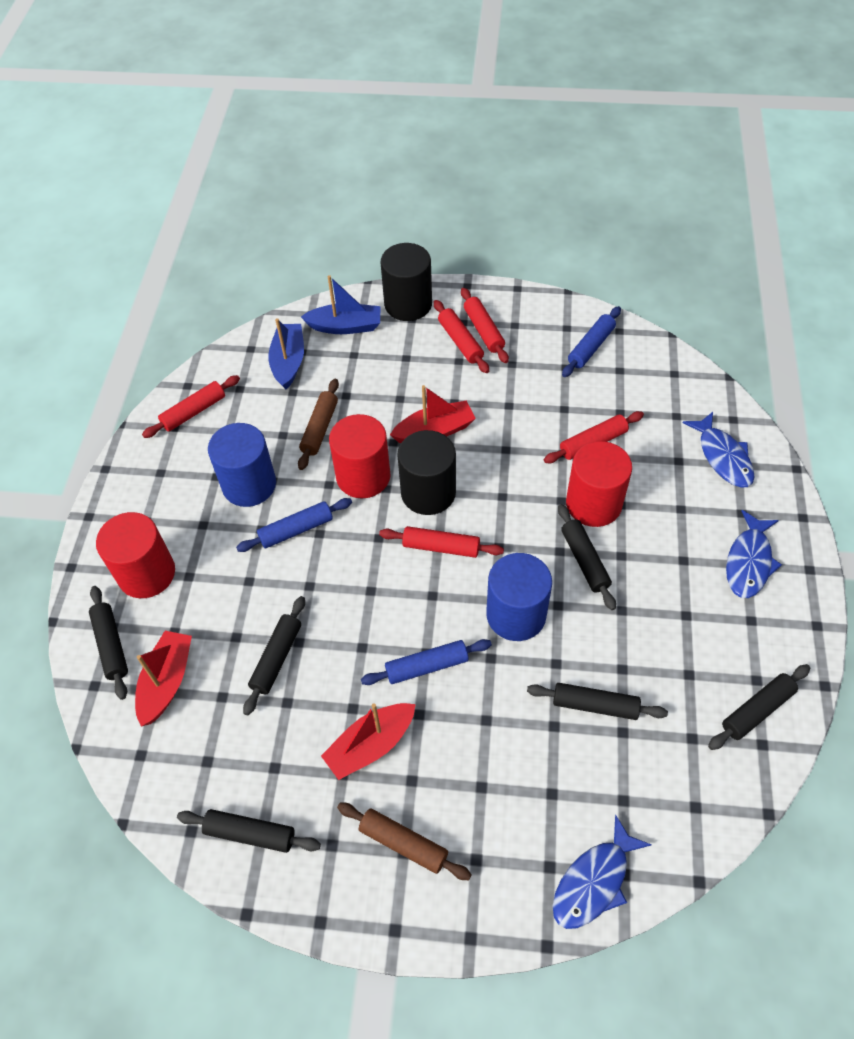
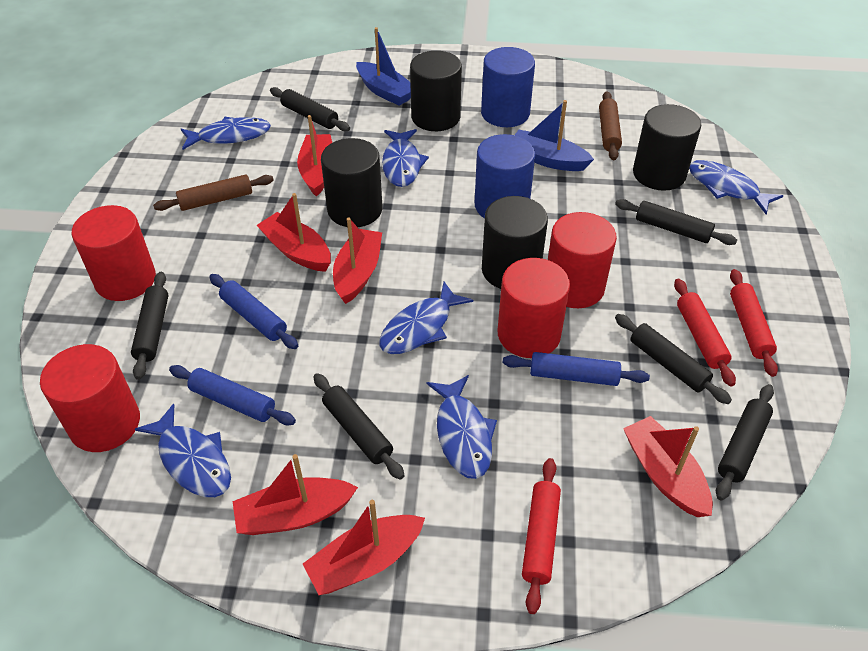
black cylinder: [381,243,432,321] [397,430,456,515] = 2 -> [321,138,383,227] [410,51,462,131] [482,196,548,289] [633,104,701,191] = 4
blue fish: [553,815,651,929] [683,412,755,488] [726,510,782,598] = 3 -> [135,404,231,497] [181,117,271,150] [379,282,473,354] [382,129,429,187] [427,375,497,479] [689,160,783,214] = 6
red boat: [135,631,192,726] [321,703,416,780] [390,385,476,443] = 3 -> [232,454,358,535] [257,193,331,272] [297,115,332,196] [303,500,425,595] [333,218,382,304] [623,416,713,517] = 6
red cylinder: [96,512,175,598] [329,414,391,499] [566,441,632,527] = 3 -> [40,344,140,452] [72,205,156,301] [498,258,570,358] [548,212,617,308] = 4
red rolling pin: [142,375,240,438] [379,526,504,558] [434,300,489,373] [461,288,509,363] [544,411,644,463] = 5 -> [522,458,561,614] [674,278,736,387] [730,269,778,377] = 3

